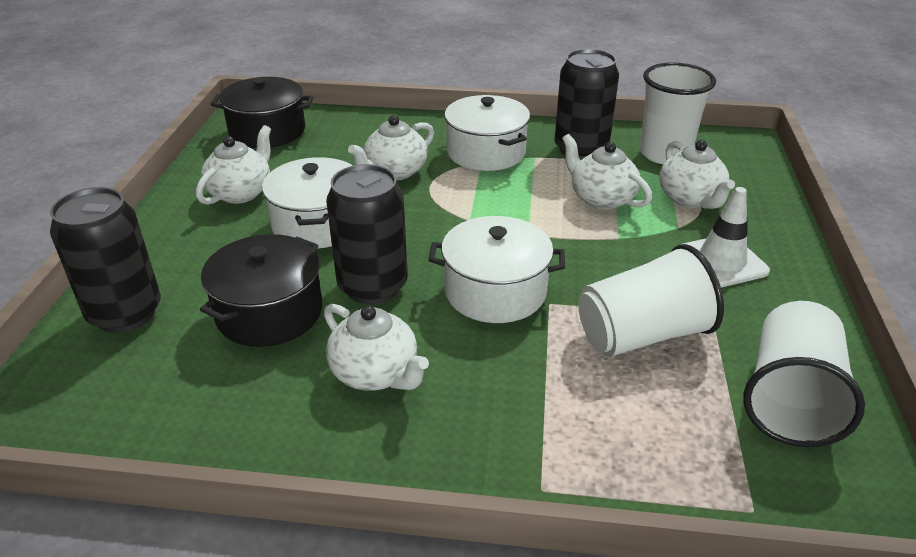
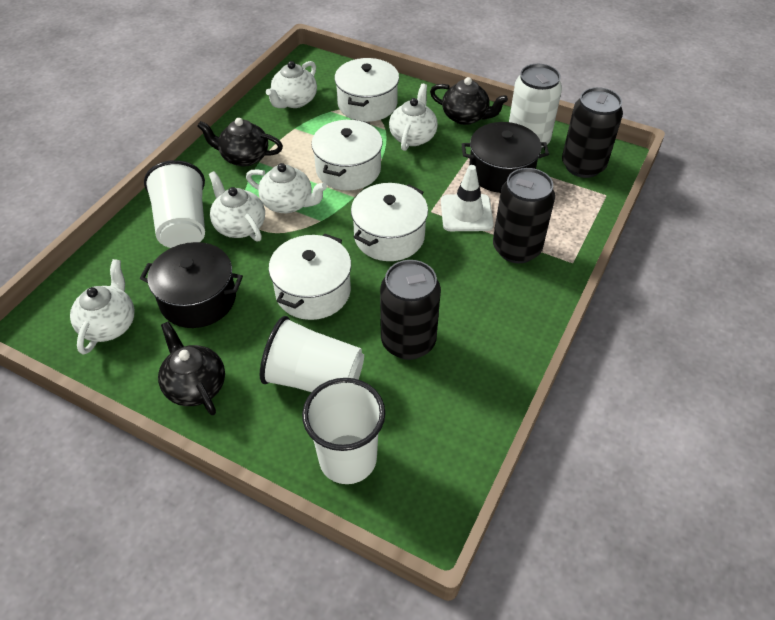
black teapot: none = 0 -> [158,321,225,415] [197,118,283,167] [430,77,508,125] = 3
white can: none = 0 -> [509,64,562,148] = 1
white pot: [262,157,353,249] [428,216,565,323] [444,95,530,171] = 3 -> [269,234,351,320] [311,119,383,190] [334,58,399,122] [351,183,428,261] = 4

